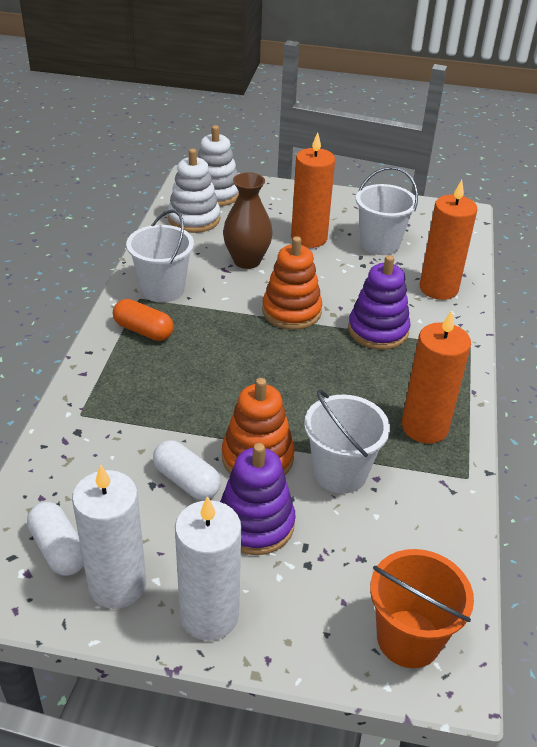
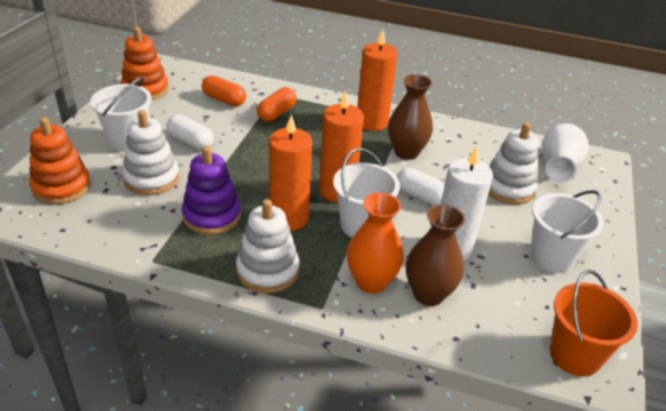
brown vase: [223,172,273,269] = 1 -> [388,74,433,160] [406,204,465,306] = 2
orange capsule: [113,299,174,341] = 1 -> [202,75,246,106] [257,87,297,122] = 2
orange vase: none = 0 -> [347,193,404,294] = 1
purple stacking toy: [220,443,296,555] [348,255,410,350] = 2 -> [182,146,241,235] = 1
white candle: [72,464,146,609] [175,496,241,641] = 2 -> [441,146,493,261] = 1
white stacking toy: [168,149,220,233] [198,125,239,206] = 2 -> [122,110,179,195] [236,199,299,293] [488,122,539,204] = 3
white vase: none = 0 -> [542,123,589,183] = 1

